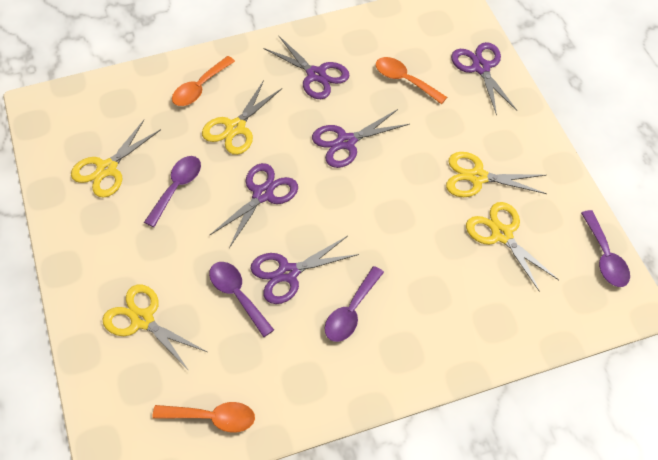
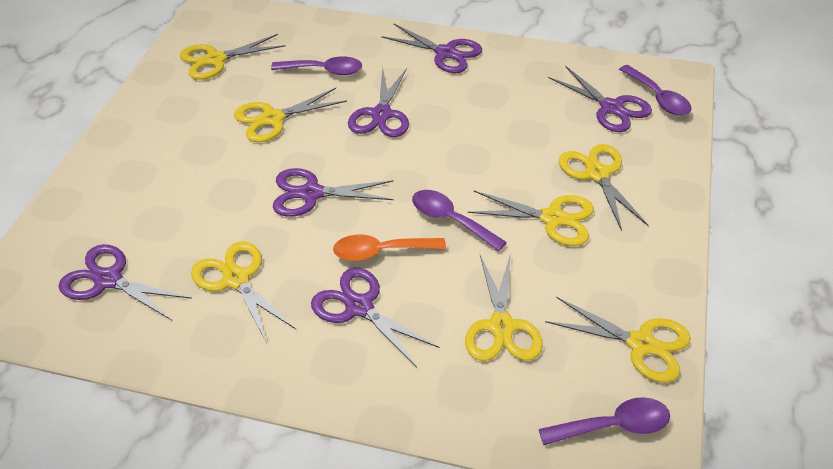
orange spoon: [152,402,255,433] [172,56,235,106] [376,57,447,104] = 3 -> [333,234,446,261] = 1
purple scissors: [210,163,298,248] [251,236,359,304] [264,36,350,99] [312,109,410,168] [451,42,517,116] = 5 -> [59,244,192,320] [273,168,394,217] [311,268,440,367] [348,68,409,137] [381,24,482,73] [548,66,652,132] = 6
yellow scissors: [71,120,161,198] [102,285,207,371] [202,80,282,155] [446,152,547,197] [466,202,559,292] = 5 -> [180,34,286,80] [191,241,296,343] [234,88,347,142] [465,253,543,361] [467,191,594,246] [545,297,691,383] [559,144,649,231] = 7

